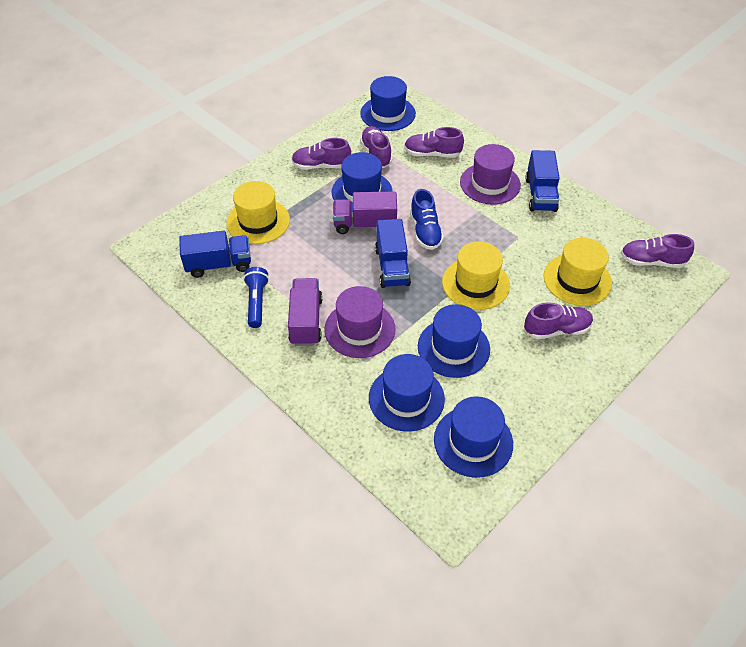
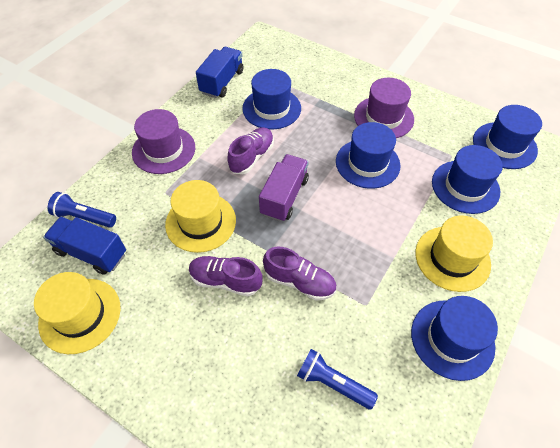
blue flashlight: [243,267,269,328] = 1 -> [48,192,116,228] [297,349,378,410] = 2
blue shoe: [410,189,444,250] = 1 -> none = 0
blue truck: [179,231,251,278] [375,219,411,288] [525,150,560,212] = 3 -> [43,217,126,275] [196,47,244,98] = 2
purple shoe: [292,138,351,170] [360,126,392,168] [404,127,464,158] [524,302,593,339] [621,234,694,268] = 5 -> [189,256,263,296] [227,127,274,174] [263,247,336,301] = 3
purple truck: [288,278,323,346] [333,192,397,234] = 2 -> [259,154,309,222] = 1

